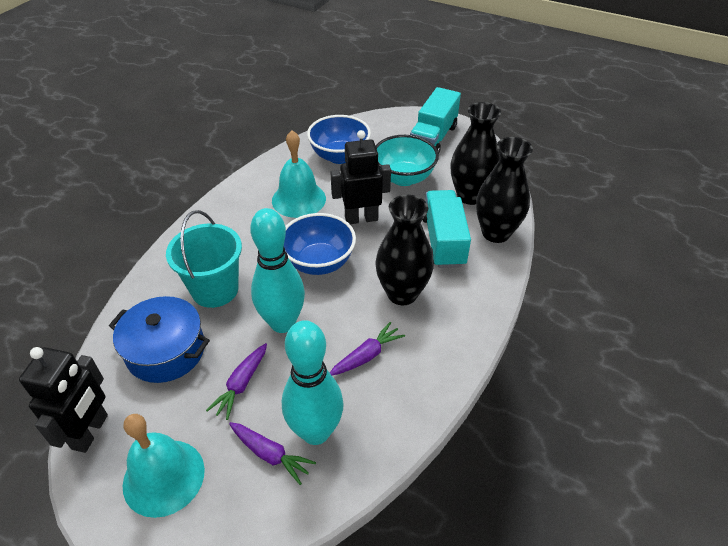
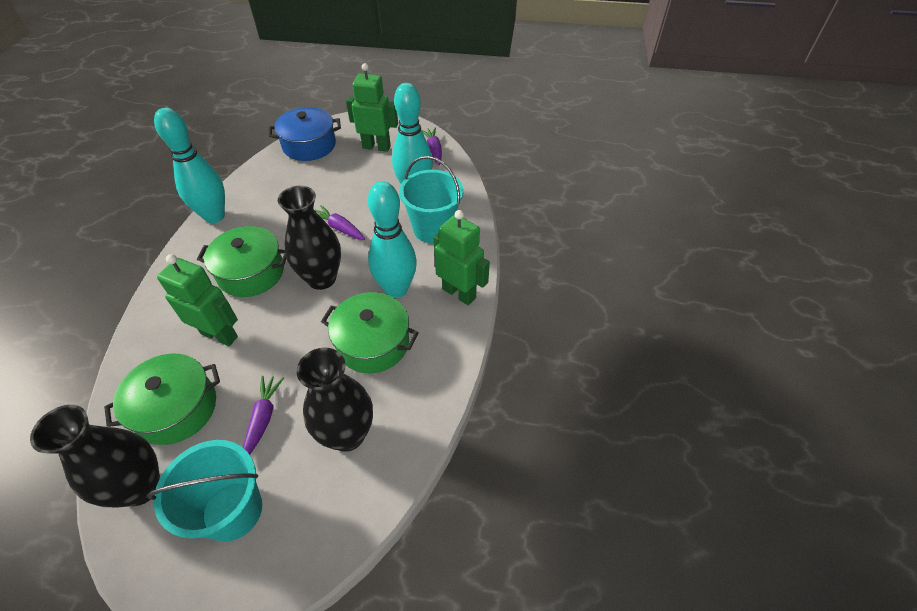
black robot: [19,347,108,453] [330,130,391,224] = 2 -> none = 0
blue bowl: [284,213,356,275] [307,115,371,164] = 2 -> none = 0
green pot: none = 0 -> [104,354,220,445] [197,226,286,297] [321,292,419,373] = 3
green robot: none = 0 -> [157,254,238,346] [346,63,398,152] [433,210,490,305] = 3
turquoise bell: [123,414,205,518] [272,130,326,218] = 2 -> none = 0
turquoise bowl: [375,135,439,186] = 1 -> none = 0
turquoise bowling pin: [250,208,305,333] [282,320,344,445] = 2 -> [154,108,225,223] [368,181,417,298] [392,83,433,184] = 3
turquoise bucket: [166,210,242,308] = 1 -> [147,440,262,542] [399,156,464,243] = 2
turquoise truck: [410,87,461,154] [423,190,471,268] = 2 -> none = 0

